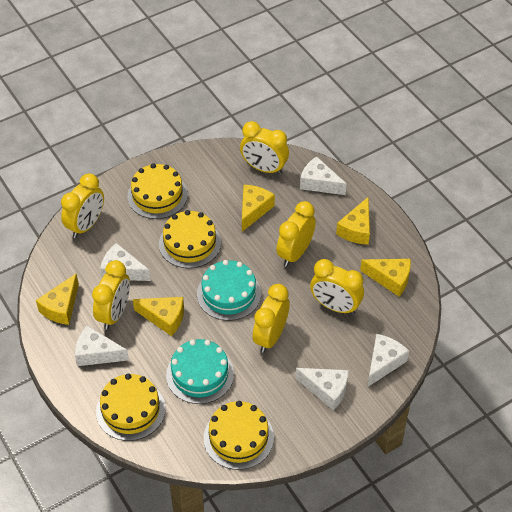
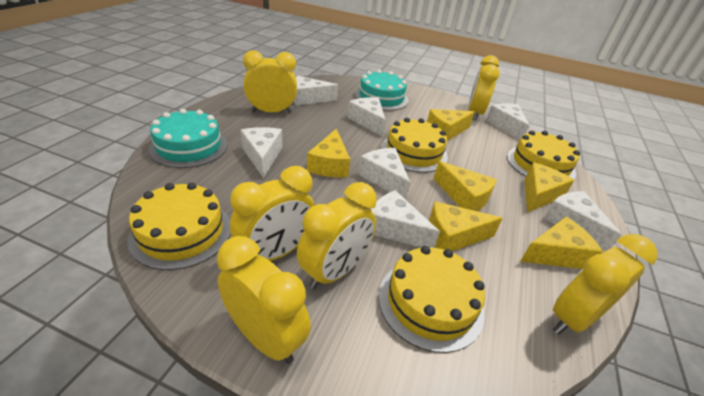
white cheese: [75,326,129,366] [100,243,151,281] [296,368,349,411] [300,157,347,195] [367,334,409,387] = 5 -> [240,127,282,178] [294,76,338,105] [347,97,386,137] [358,148,411,199] [371,190,440,248] [486,103,529,140] [544,191,622,251] = 7
yellow cheese: [36,273,79,325] [133,297,184,336] [242,185,275,232] [336,197,370,245] [360,259,411,297] = 5 -> [307,129,350,178] [427,109,475,141] [429,202,503,251] [434,161,497,211] [520,217,603,269] [525,162,574,212] = 6

